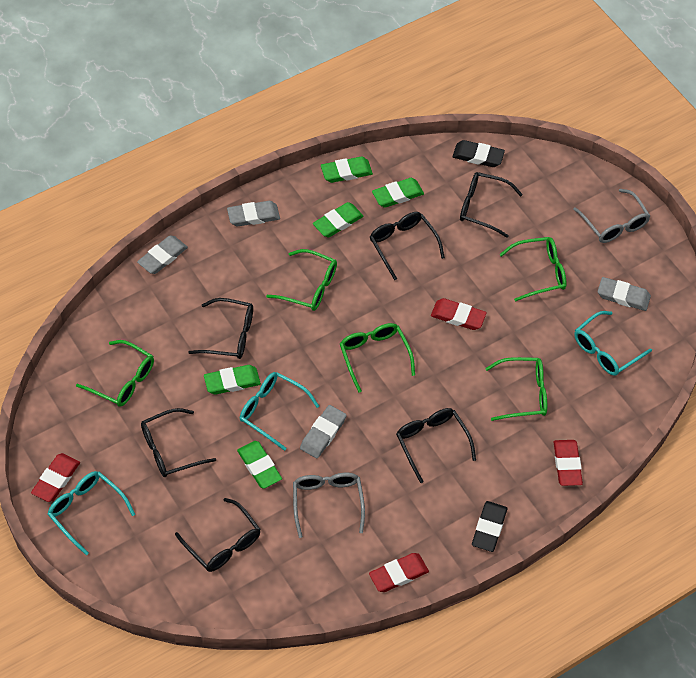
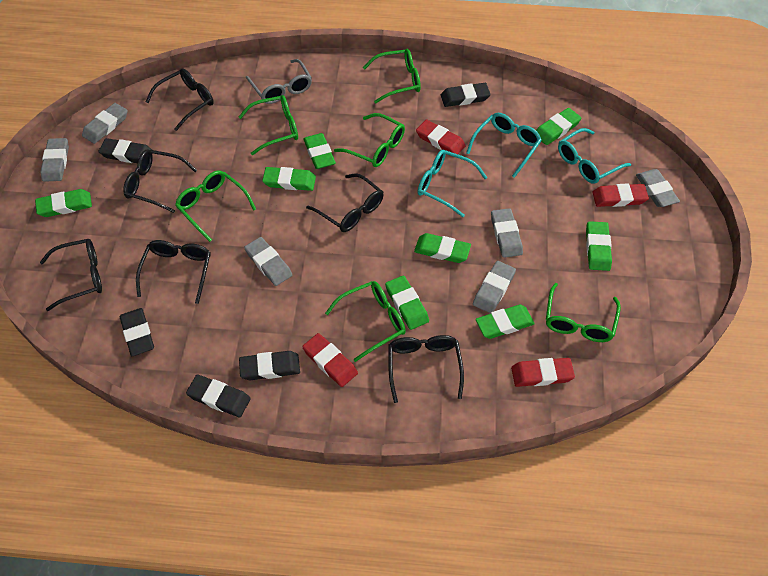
black eraser: [453,140,505,167] [472,501,507,552] = 2 -> [98,138,153,163] [120,308,154,356] [186,374,251,417] [239,351,300,380] [441,83,491,107] = 5
green eraser: [204,365,261,395] [237,441,282,489] [313,202,364,237] [321,157,373,183] [372,178,424,208] = 5 -> [35,189,92,217] [262,167,316,191] [303,133,336,169] [385,276,429,330] [414,233,471,263] [476,305,535,339] [536,108,581,145] [586,221,612,271] = 8
green glasses: [76,340,154,407] [266,249,337,311] [340,323,415,393] [485,357,547,421] [499,237,567,302] = 5 -> [175,170,256,242] [239,95,298,155] [325,281,406,362] [334,113,405,167] [363,49,421,103] [546,283,621,342] = 6
grey eraser: [137,235,188,274] [227,201,280,226] [300,405,347,458] [598,277,651,311] = 4 -> [40,138,69,182] [82,103,128,144] [244,237,292,286] [473,261,516,313] [491,208,523,258] [636,169,680,207] = 6
grey glasses: [293,473,365,538] [573,189,650,243] = 2 -> [246,59,312,104] = 1

